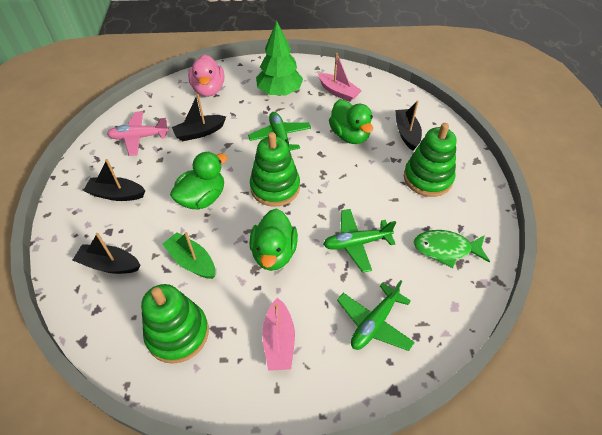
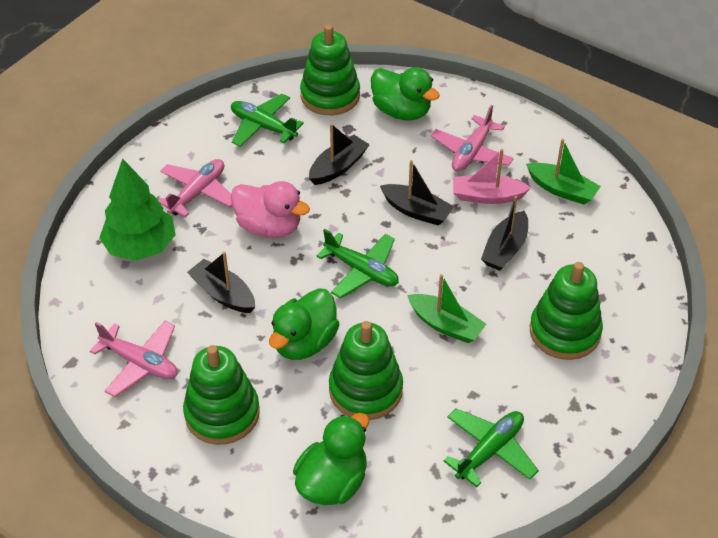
green boat: [163,232,215,279] = 1 -> [407,274,486,343] [526,139,601,205] = 2
green fish: [413,230,490,268] = 1 -> none = 0
green stacking toy: [141,284,209,364] [250,132,300,207] [404,123,457,197] = 3 -> [183,345,260,445] [300,25,360,115] [329,321,403,420] [530,262,603,360] = 4
pink boat: [262,298,295,371] [318,53,362,102] = 2 -> [453,149,531,204] = 1
pink plane: [107,111,169,156] = 1 -> [90,321,177,397] [158,159,232,217] [431,105,514,172] = 3

